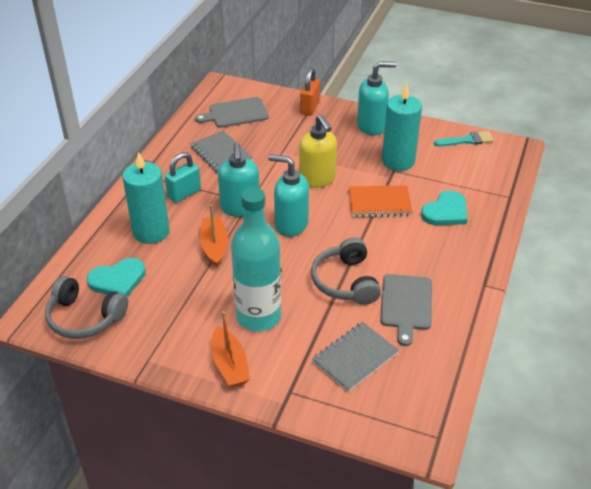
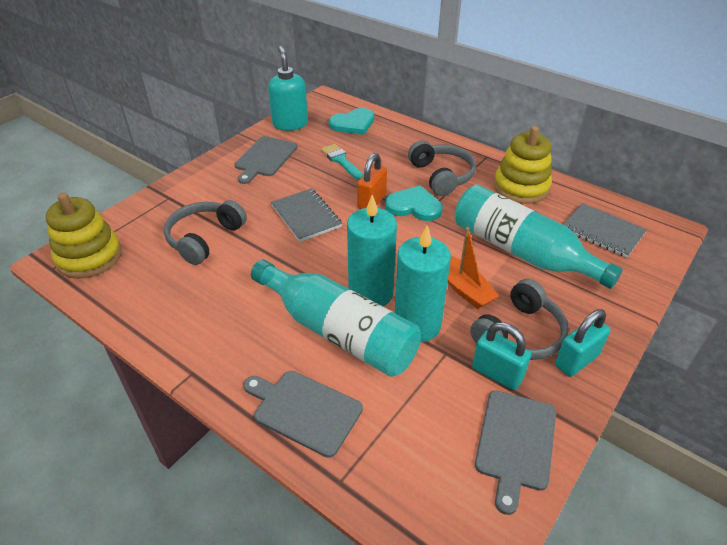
grey cutting board: [195,97,269,128] [380,274,432,346] = 2 -> [235,136,298,184] [243,371,363,458] [475,391,556,515] = 3
grey headphones: [45,276,128,339] [311,237,381,305] = 2 -> [164,200,247,265] [408,140,476,196] [470,279,569,360] = 3
orange boat: [200,204,228,267] [211,311,250,387] = 2 -> [448,227,499,309] = 1
orange notebook: [349,185,413,217] = 1 -> none = 0
turquoise bottle: [231,187,281,332] = 1 -> [251,259,421,377] [455,185,623,289] = 2
turquoise padlock: [165,152,201,203] = 1 -> [472,322,531,390] [555,309,610,377] = 2
turquoise soap dispenser: [218,143,259,217] [268,154,309,237] [357,61,396,135] = 3 -> [268,46,308,131] = 1
yellow soap dispenser: [299,114,337,188] = 1 -> none = 0
yellow stacking toy: none = 0 -> [45,193,122,279] [494,126,552,204] = 2

